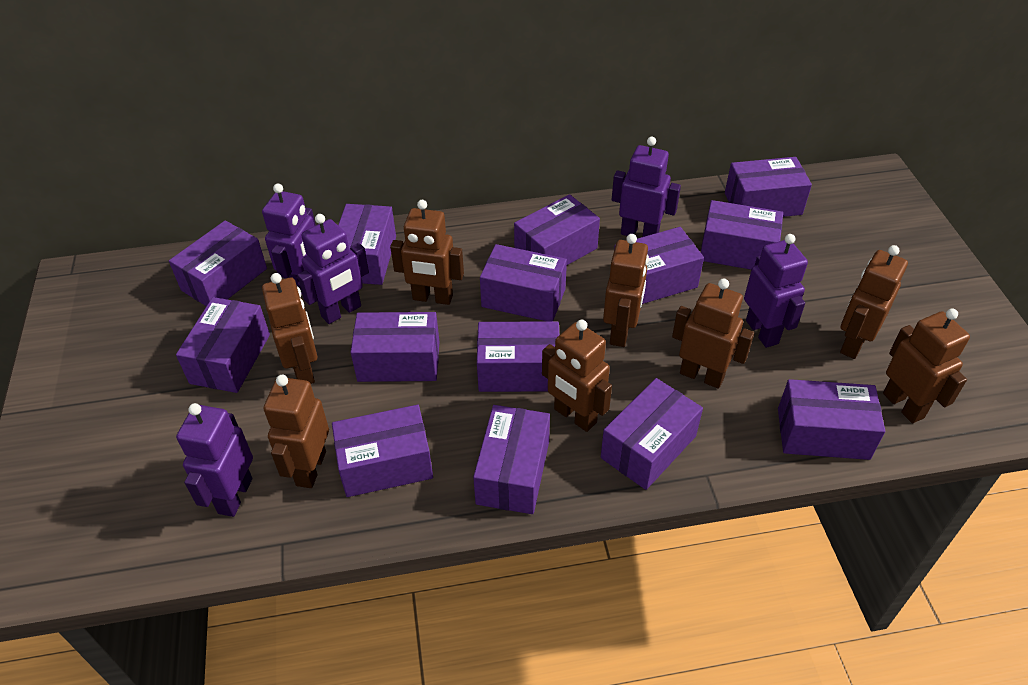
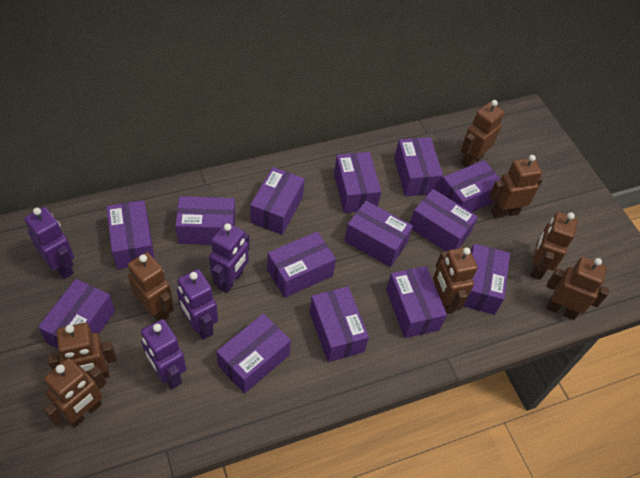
purple robot: [176,403,253,517] [262,183,316,295] [297,214,369,324] [612,137,681,237] [744,234,808,348] = 5 -> [24,207,74,279] [141,319,186,389] [177,269,218,340] [209,222,250,293] = 4

